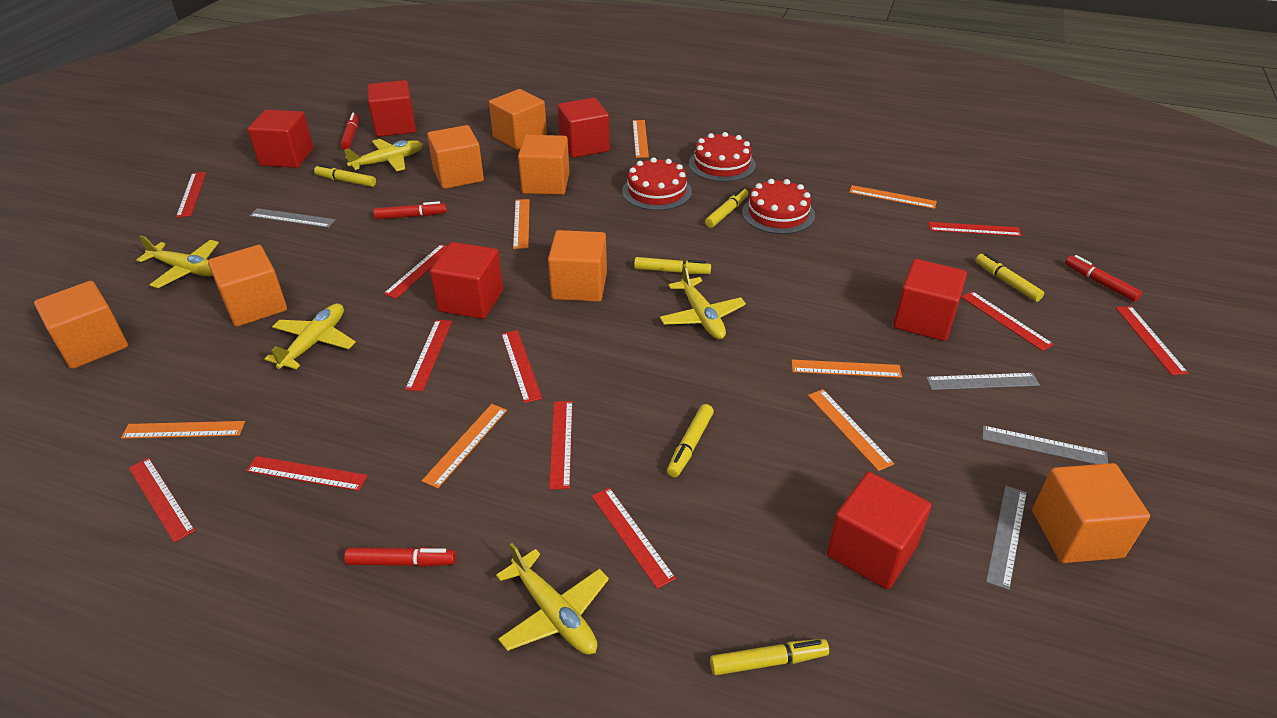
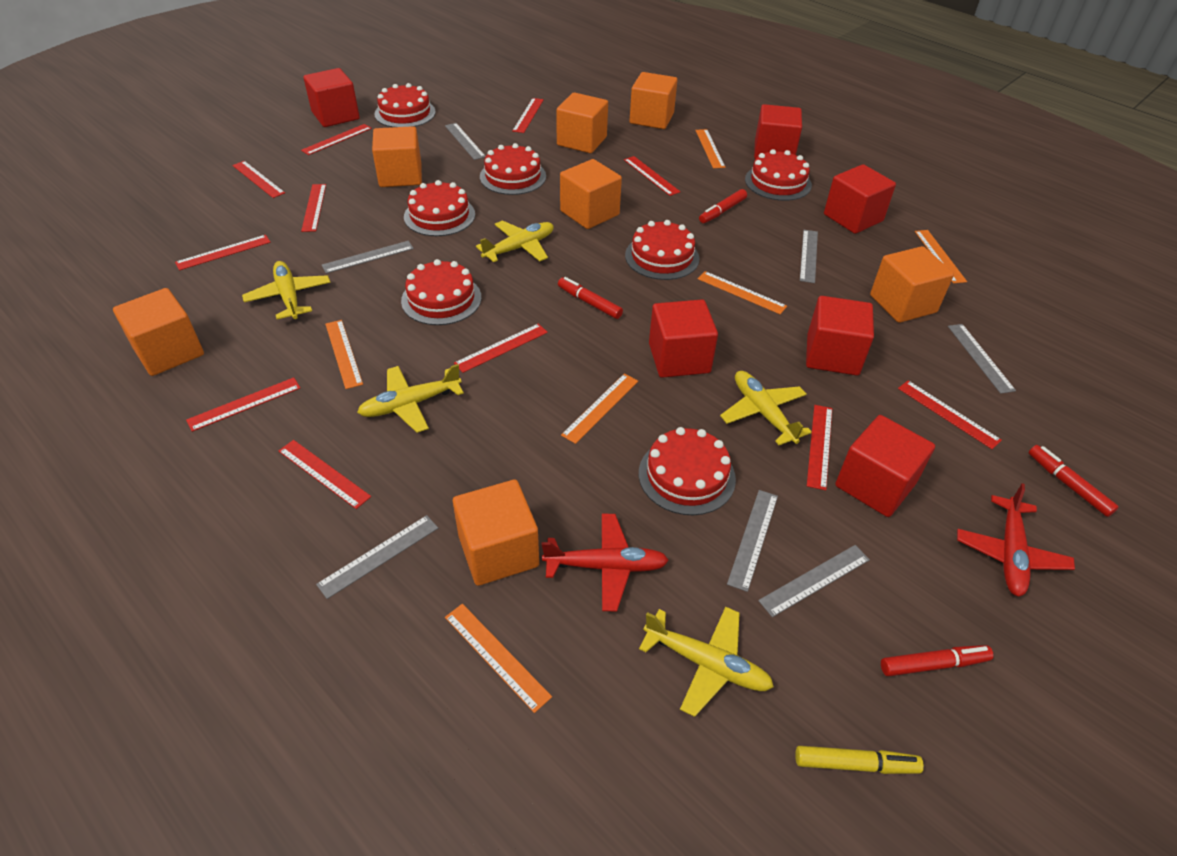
grey ruler: [249,208,336,228] [926,373,1040,390] [982,426,1108,464] [986,486,1027,590] = 4 -> [316,515,438,599] [322,241,414,273] [445,123,486,160] [727,490,778,592] [758,545,870,617] [800,230,818,283] [948,324,1016,394] = 7
orange ruler: [121,421,245,439] [422,404,507,488] [513,199,530,249] [633,120,649,158] [792,360,902,378] [808,389,894,471] [849,185,937,209] = 7 -> [325,320,363,389] [445,604,552,713] [561,374,638,444] [695,129,725,168] [698,271,787,314] [915,230,967,284] = 6
red cake: [622,157,692,211] [689,132,756,182] [742,179,815,234] = 3 -> [374,83,436,127] [401,259,482,325] [404,180,475,236] [480,143,546,195] [625,220,699,280] [639,427,736,515] [745,149,812,201] = 7
red plane: none = 0 -> [542,514,669,611] [957,483,1075,597] = 2
yellow marker: [314,164,376,187] [634,257,711,274] [667,404,714,477] [705,188,749,228] [710,639,829,675] [975,253,1044,302] = 6 -> [795,746,924,774] = 1

